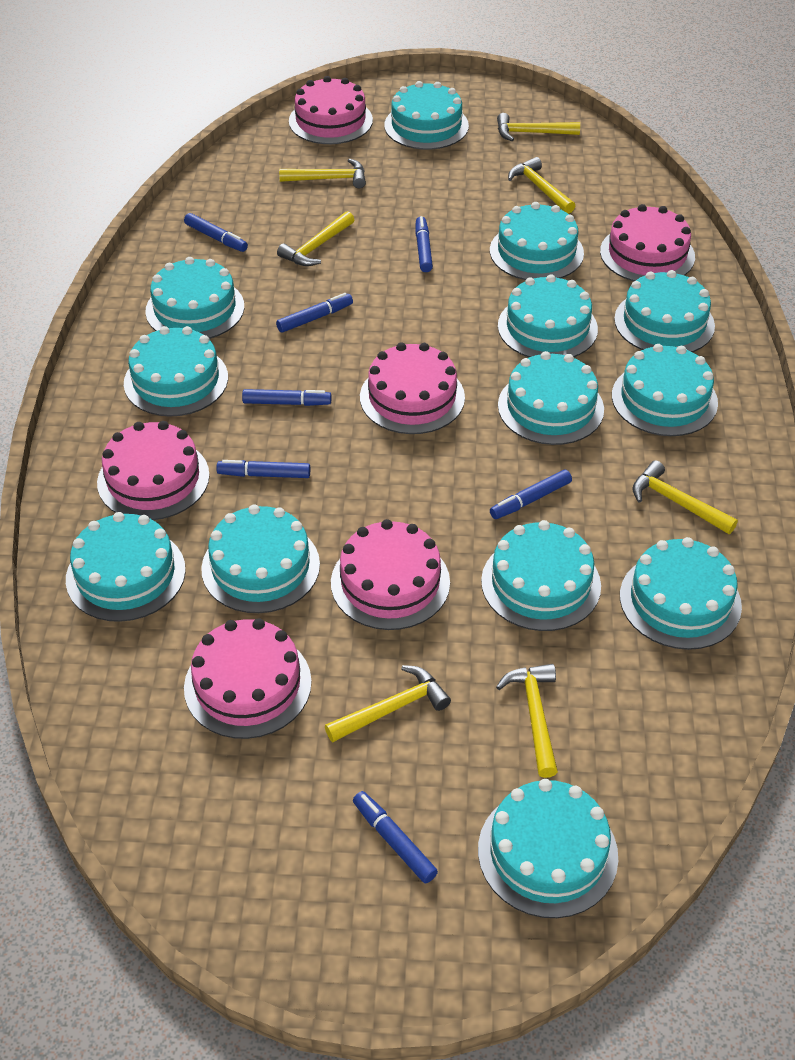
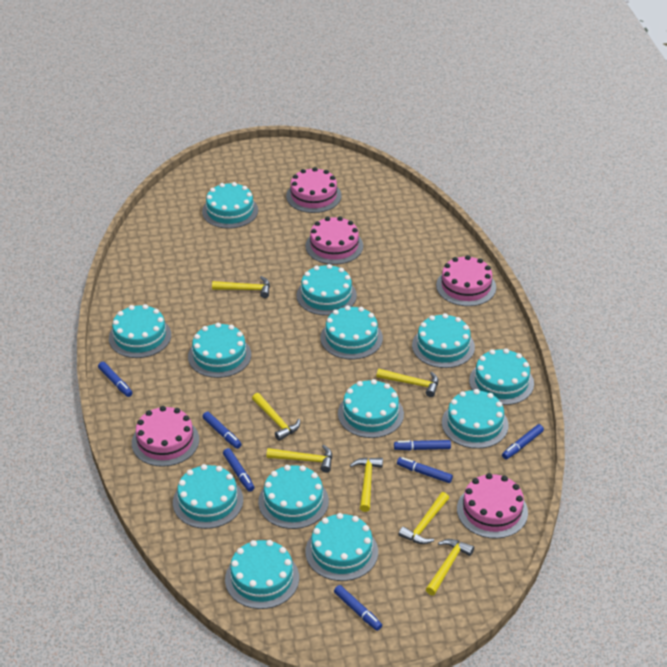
pink cake: [97,421,210,520] [184,618,312,739] [289,76,373,144] [331,519,450,630] [360,342,465,434] [600,204,695,281] = 6 -> [132,406,199,467] [286,167,342,213] [305,216,363,265] [436,255,496,306] [457,473,528,539] = 5

